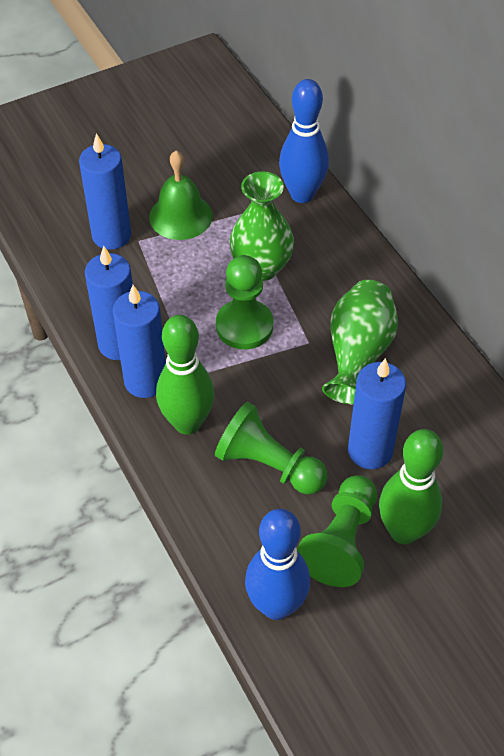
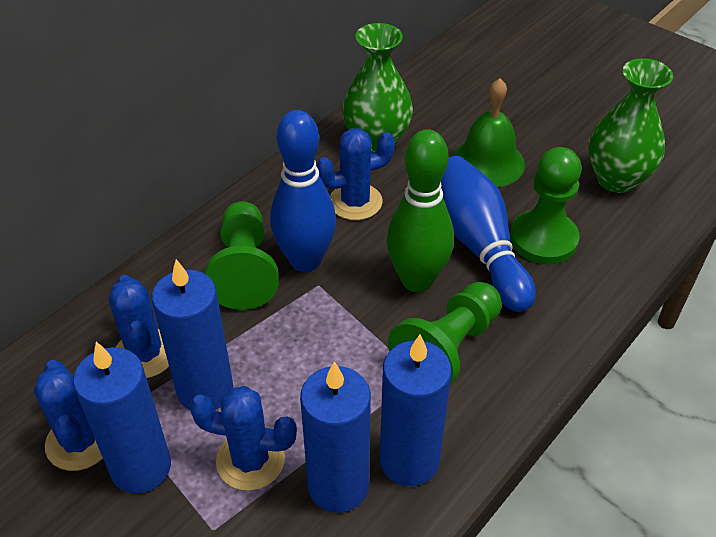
blue cactus: none = 0 -> [34,360,103,471] [109,275,169,378] [189,386,297,491] [316,128,395,220] = 4
green bowling pin: [156,315,215,435] [379,429,443,544] = 2 -> [387,129,454,292] = 1

